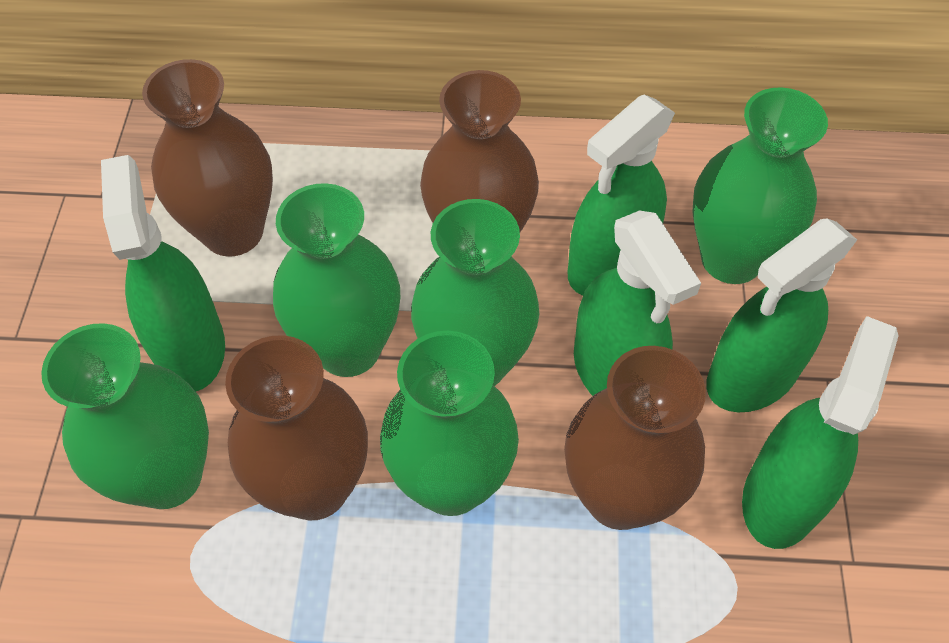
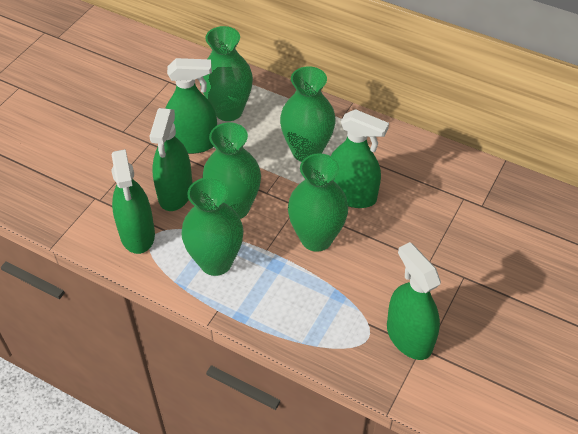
brown vase: [142,59,273,257] [225,335,368,521] [420,70,539,232] [564,346,706,530] = 4 -> none = 0

